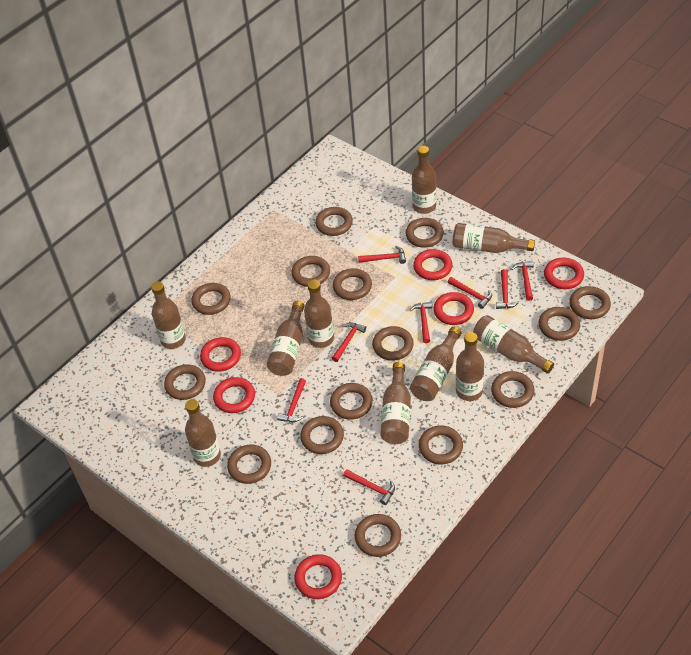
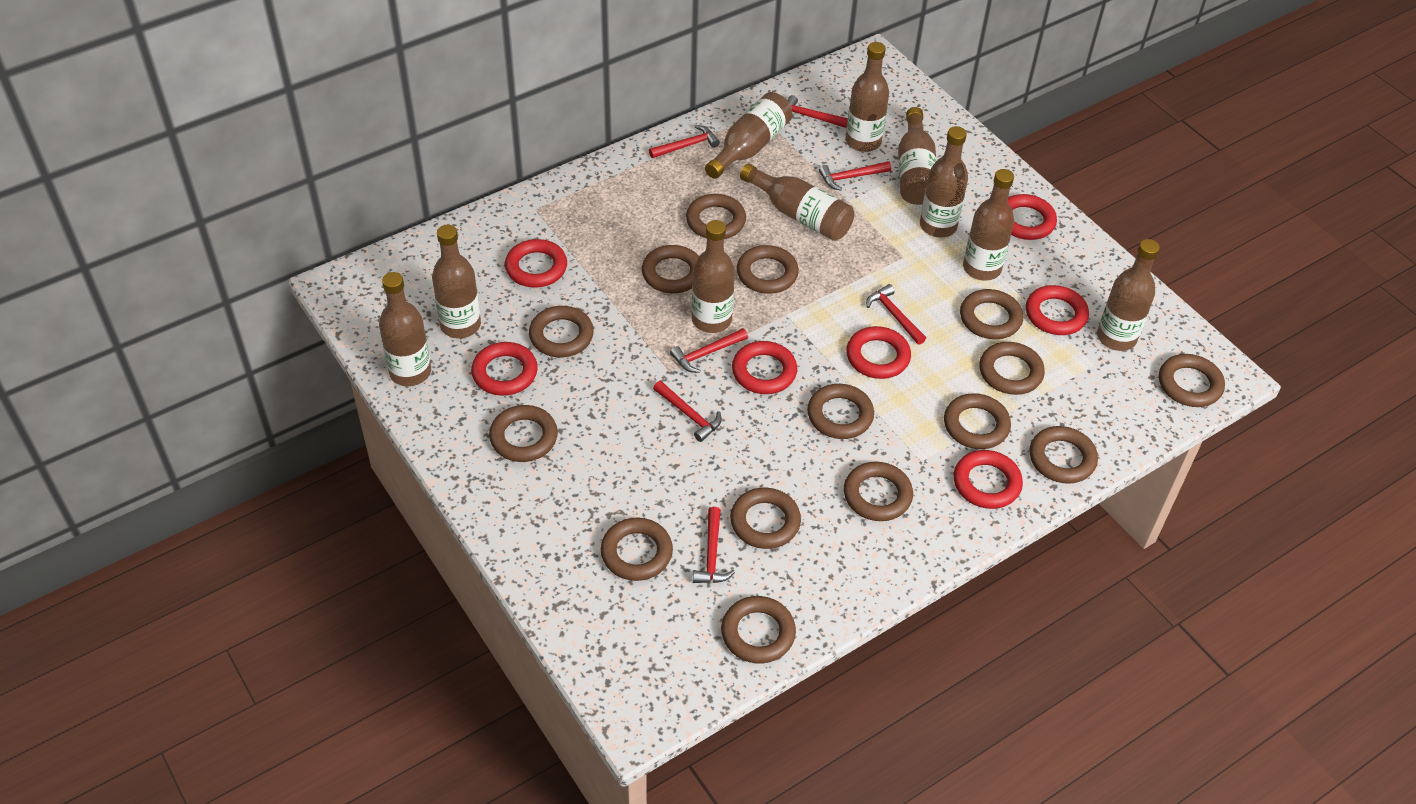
red hammer: [277,378,306,422] [332,322,366,362] [343,469,395,505] [358,246,406,264] [409,302,432,343] [448,277,492,309] [496,269,519,309] [511,261,534,301] = 8 -> [649,125,720,158] [653,381,722,442] [670,328,748,373] [693,507,735,583] [788,95,848,128] [819,161,891,191] [866,284,926,345] = 7
red ring: [200,337,241,372] [213,377,255,413] [294,554,342,599] [413,249,453,280] [433,292,474,325] [544,258,584,289] = 6 -> [471,342,538,396] [505,239,567,288] [732,341,797,394] [846,326,911,379] [953,450,1023,509] [1008,194,1057,240] [1026,285,1089,335] = 7

